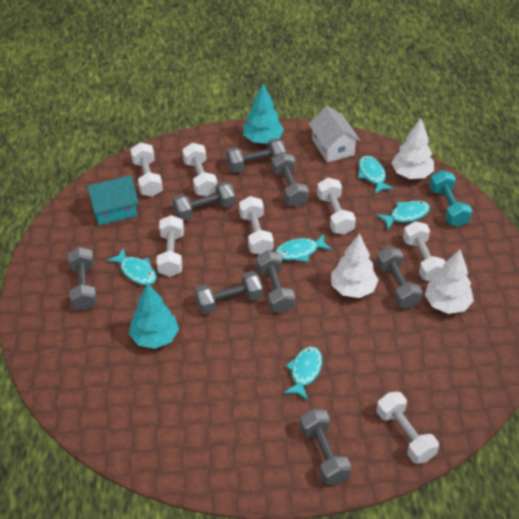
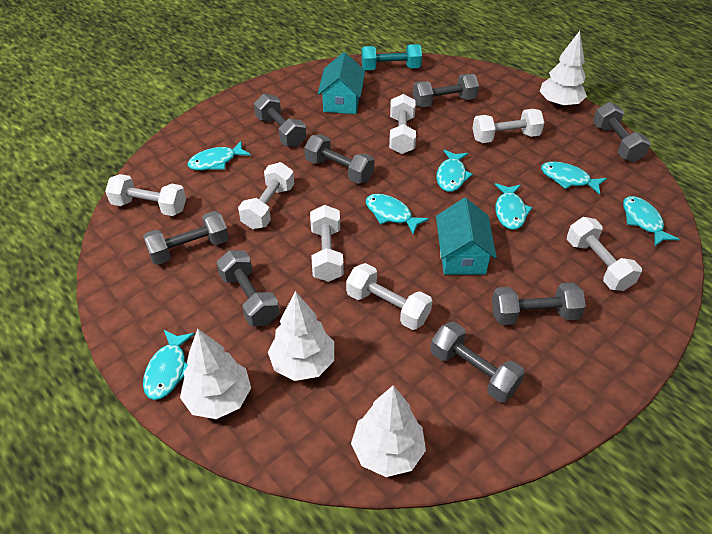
turquoise fish: [107,248,157,285] [275,234,332,262] [283,347,322,400] [358,156,394,194] [376,201,430,229] = 5 -> [143,330,195,400] [187,141,251,170] [366,194,429,235] [436,150,473,192] [495,183,533,230] [541,162,607,195] [623,196,679,246] = 7
turquoise house: [86,175,139,225] = 1 -> [318,52,365,114] [436,198,497,275] = 2
turquoise tree: [129,283,179,349] [243,83,284,144] = 2 -> none = 0
white house: [309,106,360,163] = 1 -> none = 0
white tree: [331,233,378,298] [392,118,434,179] [425,249,474,314] = 3 -> [180,329,251,419] [268,291,334,381] [351,385,426,477] [539,31,587,107] = 4

